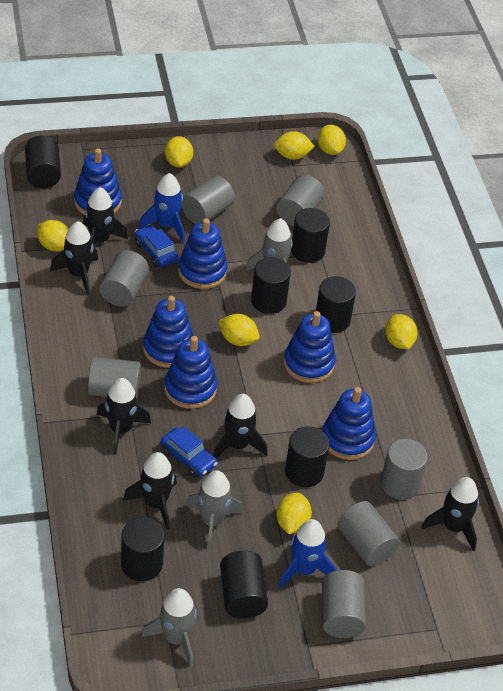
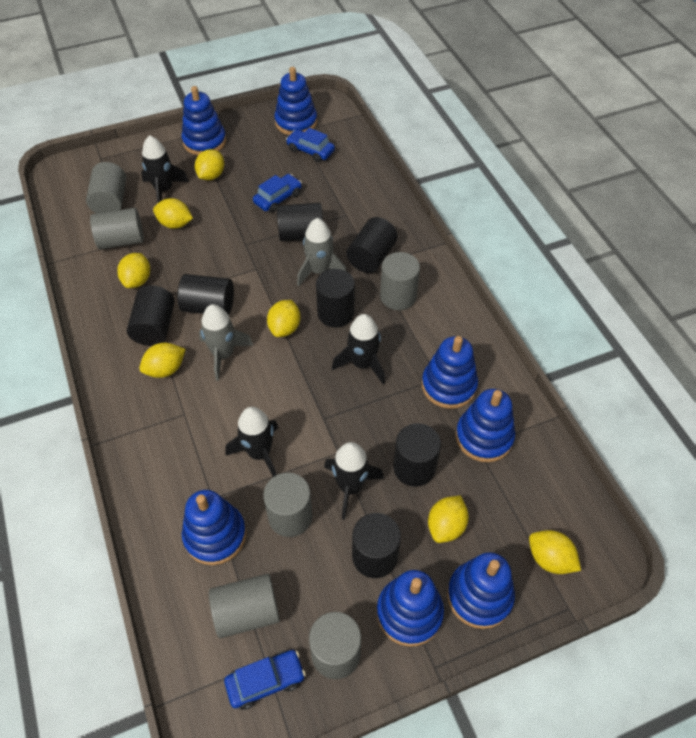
black rocket: [50,221,98,294] [83,187,128,247] [97,378,151,455] [123,452,177,529] [213,394,268,459] [421,477,479,551] = 6 -> [141,135,189,203] [226,407,278,477] [324,442,384,520] [332,314,385,385] = 4
blue car: [135,224,178,267] [161,426,218,477] = 2 -> [224,650,306,710] [253,174,302,213] [286,128,335,162] = 3
blue rocket: [139,173,185,242] [279,519,337,589] = 2 -> none = 0
blue stacking toy: [74,148,122,215] [143,296,193,368] [164,336,217,409] [178,218,227,289] [284,311,336,383] [322,387,376,460] = 6 -> [182,86,226,155] [182,490,246,565] [274,67,317,135] [377,570,444,647] [422,336,478,409] [447,552,515,629] [456,389,515,462] = 7
grey cylinder: [88,357,141,400] [100,250,149,307] [182,176,235,224] [276,175,324,226] [322,570,366,638] [337,501,400,566] [381,439,428,500] = 7 -> [86,162,126,213] [90,208,144,250] [209,574,280,638] [263,473,313,537] [309,612,361,679] [380,252,420,310] = 6
grey rocket: [141,588,197,667] [185,470,243,549] [246,218,293,289] = 3 -> [199,304,254,381] [297,218,346,287] = 2

